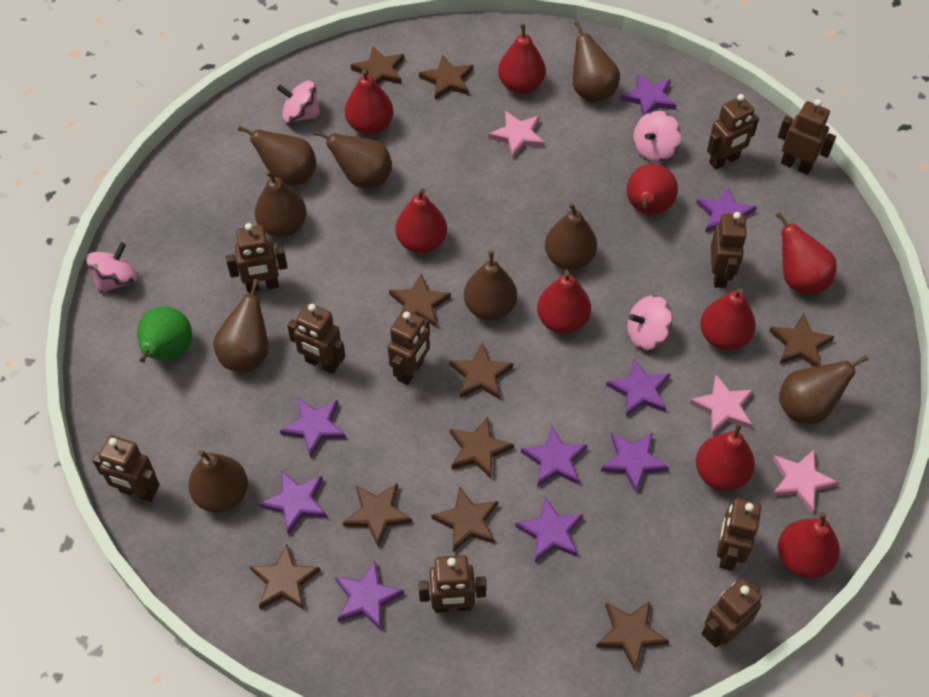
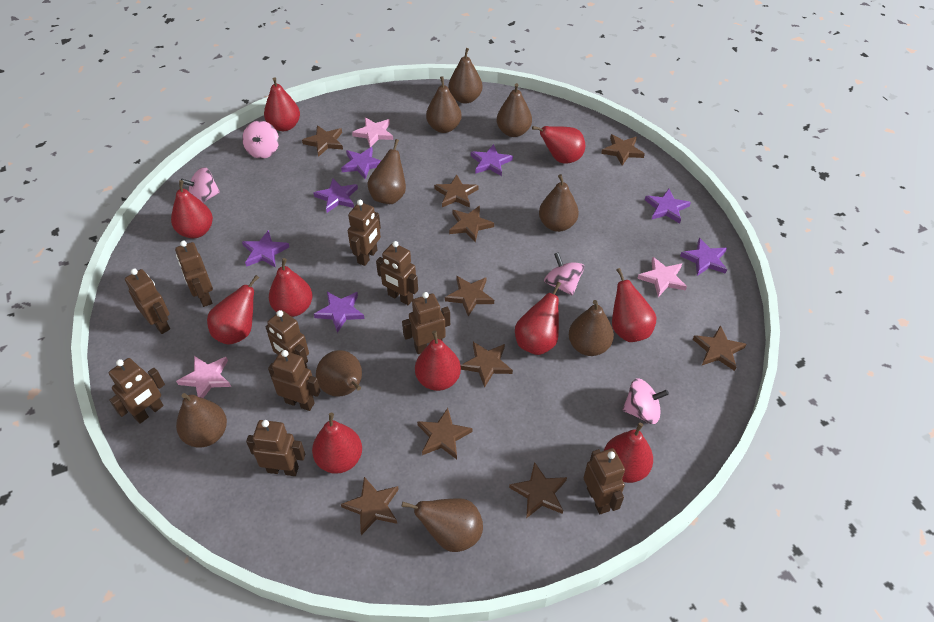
green pear: [137,306,192,363] = 1 -> none = 0
purple star: [259,470,327,535] [280,398,346,458] [335,561,404,630] [515,496,583,562] [521,426,587,487] [601,432,669,492] [606,359,670,417] [620,73,676,116] [696,186,757,232] = 9 -> [242,230,289,268] [313,179,358,213] [314,292,365,333] [341,147,381,180] [471,144,513,176] [645,189,691,224] [680,238,727,276] = 7
red pear: [345,69,393,135] [395,188,447,253] [498,24,546,94] [537,271,591,334] [627,164,678,215] [696,423,755,491] [700,288,756,350] [776,212,837,295] [778,512,840,579] = 9 -> [171,180,213,238] [207,275,259,345] [264,77,300,131] [269,258,312,317] [312,413,362,474] [415,331,461,391] [515,282,561,355] [532,126,585,164] [604,422,653,483] [612,268,657,342] = 10

